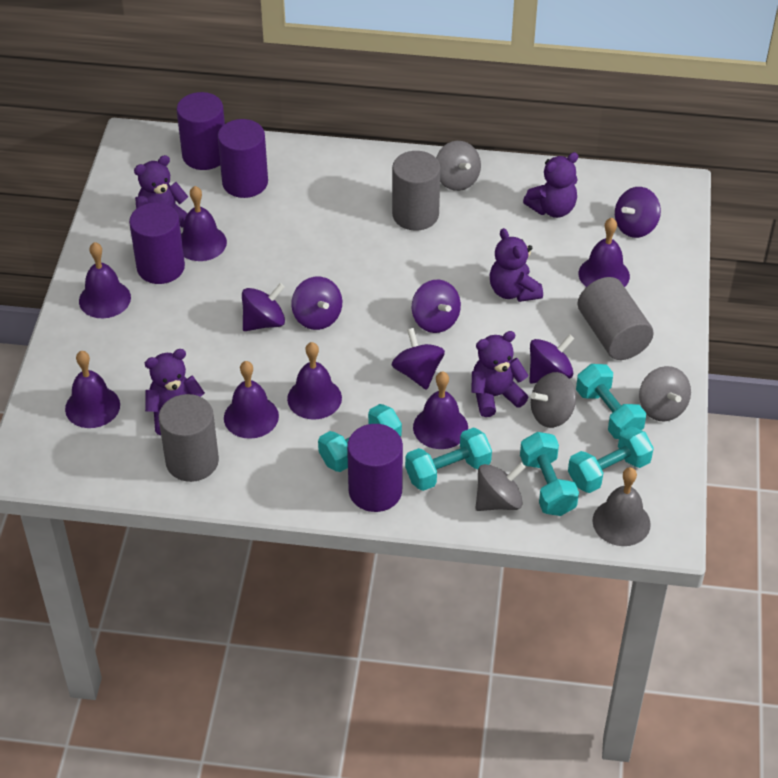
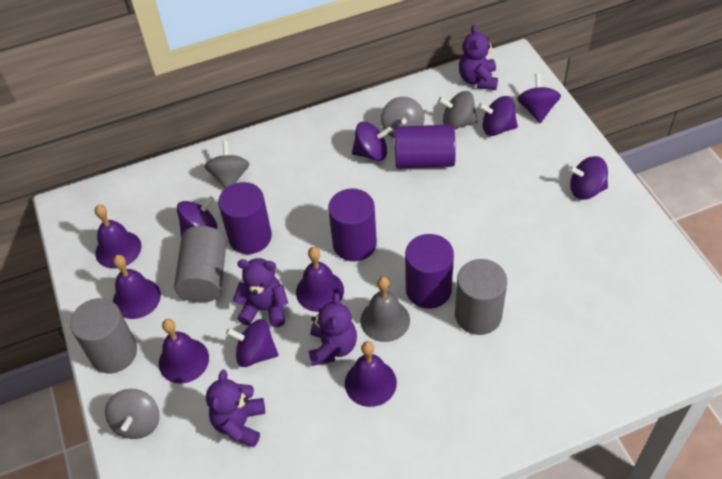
purple bell: [65,351,120,428] [79,242,131,318] [181,186,227,261] [224,361,279,439] [287,342,342,419] [413,372,468,449] [579,218,630,287] = 7 -> [95,205,141,268] [113,255,161,319] [159,319,209,384] [296,247,344,312] [345,341,397,407] = 5
purple teddy bear: [134,155,188,228] [145,349,205,435] [471,331,529,417] [490,228,543,302] [523,152,578,218] = 5 -> [206,370,265,447] [233,258,288,327] [309,293,357,366] [459,24,498,90] = 4
turquoise dumbbell: [318,404,402,472] [405,427,492,491] [520,432,579,516] [568,426,654,493] [576,364,646,439] = 5 -> none = 0

